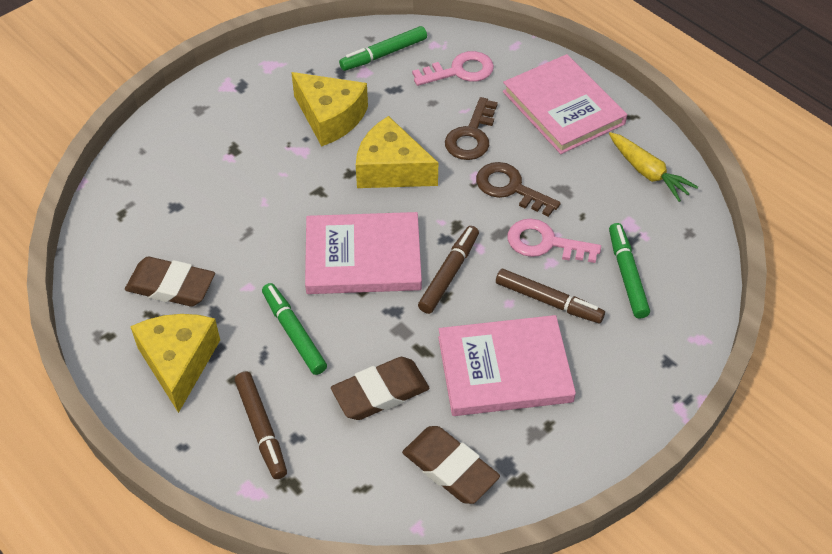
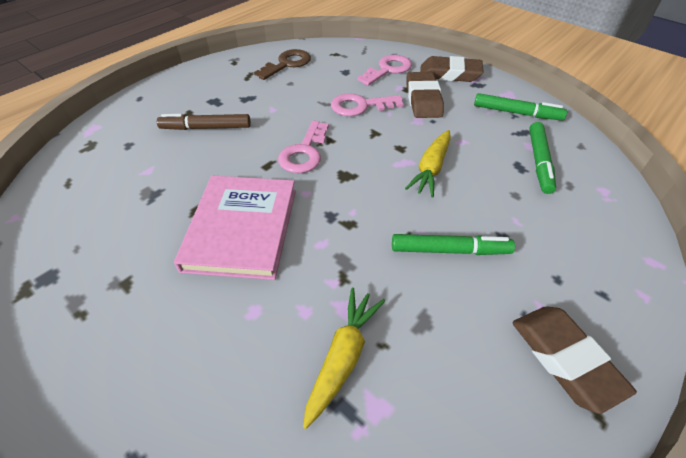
brown key: [445,97,498,160] [476,162,561,217] = 2 -> [254,49,311,80] = 1
brown marker: [235,372,287,479] [418,226,479,314] [496,269,605,323] = 3 -> [157,114,251,130] = 1
pink book: [305,212,422,294] [438,315,576,416] [503,54,627,154] = 3 -> [174,175,296,280] = 1
pink key: [412,51,494,86] [508,219,601,263] = 2 -> [278,121,329,173] [331,93,403,116] [357,55,412,86] = 3
yellow carrot: [609,132,698,202] = 1 -> [303,288,385,429] [405,130,451,197] = 2
yellow cheese: [130,314,220,413] [291,72,368,147] [356,116,438,188] = 3 -> none = 0

